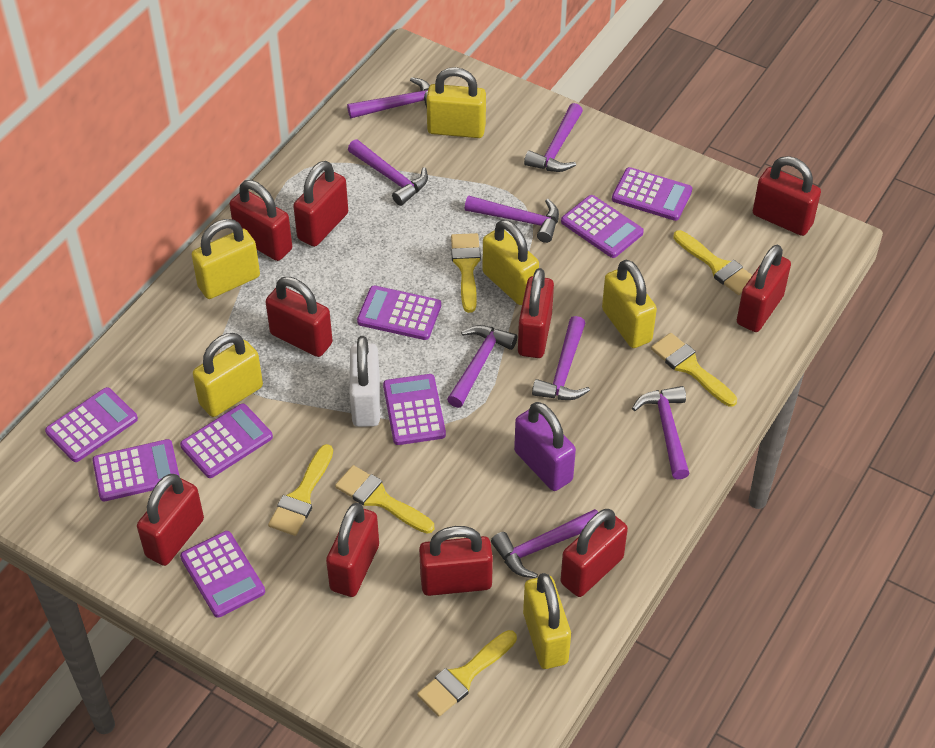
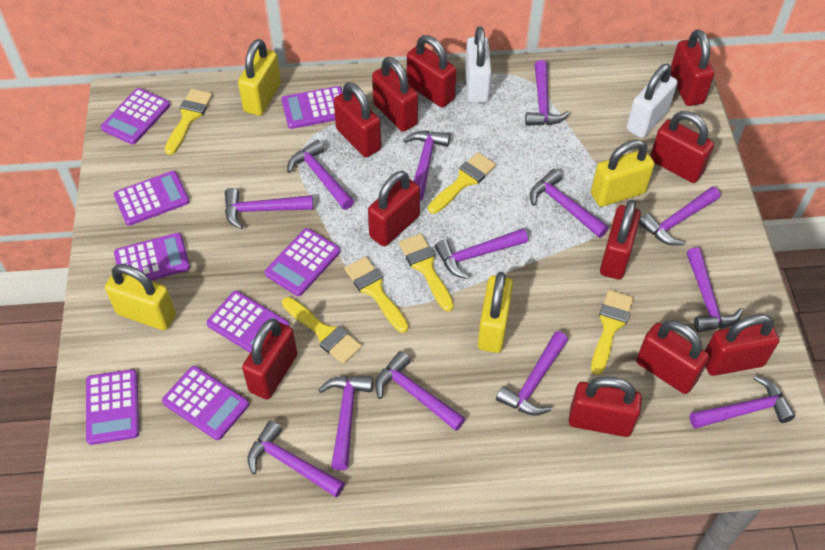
purple hammer: [347,77,430,118] [348,139,428,206] [447,325,517,408] [465,196,559,243] [491,509,598,578] [524,103,583,172] [532,316,590,400] [632,386,690,479] = 8 -> [225,188,313,230] [248,420,345,497] [287,140,354,210] [318,376,373,471] [375,351,466,431] [404,131,450,201] [435,228,528,279] [496,331,568,416] [525,60,570,126] [530,169,609,238] [639,187,720,246] [686,247,743,332] [690,375,795,429] = 13
purple padlock: [514,402,576,491] = 1 -> none = 0
red padlock: [137,474,204,566] [229,180,292,261] [265,277,333,357] [293,161,348,247] [326,503,379,597] [419,526,493,596] [518,268,554,358] [561,509,628,597] [737,245,791,332] [753,156,821,236] = 10 -> [242,319,297,400] [334,82,381,157] [368,171,420,247] [372,57,418,132] [407,35,457,108] [569,376,642,437] [600,200,641,279] [636,320,709,394] [650,111,714,183] [670,29,715,106] [705,314,779,376] = 11
white padlock: [350,336,380,427] = 1 -> [465,27,492,103] [627,63,677,138] = 2
yellow padlock: [191,219,260,299] [193,333,263,417] [426,67,486,138] [482,219,539,305] [523,573,571,669] [602,260,657,348] = 6 -> [105,264,176,331] [238,39,281,116] [478,272,513,353] [591,140,655,207] = 4

